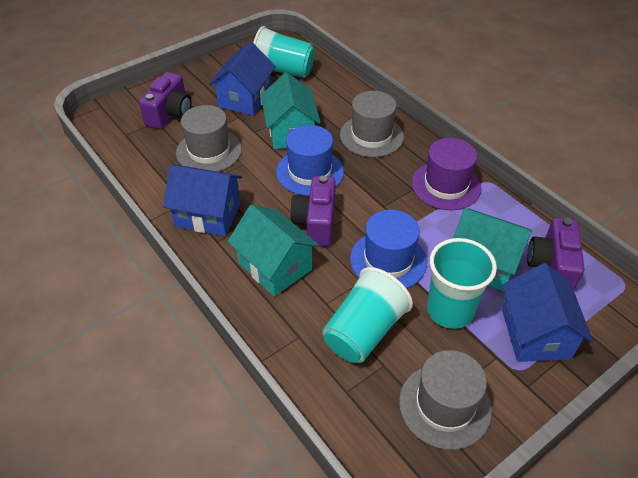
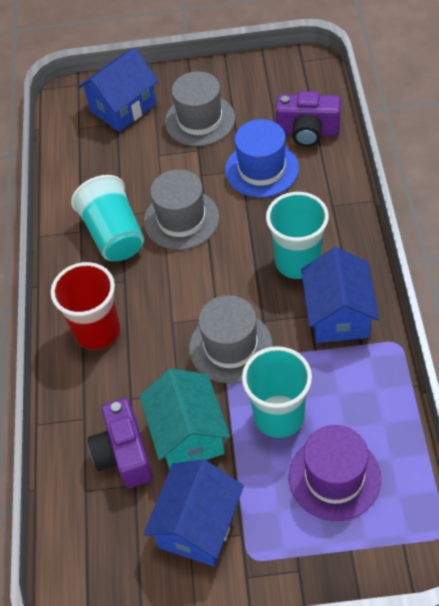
blue hat: [276,125,344,196] [350,210,427,288] = 2 -> [225,119,299,198] = 1
purple camera: [139,72,192,129] [290,175,336,246] [527,217,585,291] = 3 -> [88,398,153,488] [276,91,341,147] = 2
red cup: none = 0 -> [51,262,120,350] = 1
turquoise house: [228,205,319,296] [261,72,321,149] [453,208,532,291] = 3 -> [139,368,230,470] = 1

